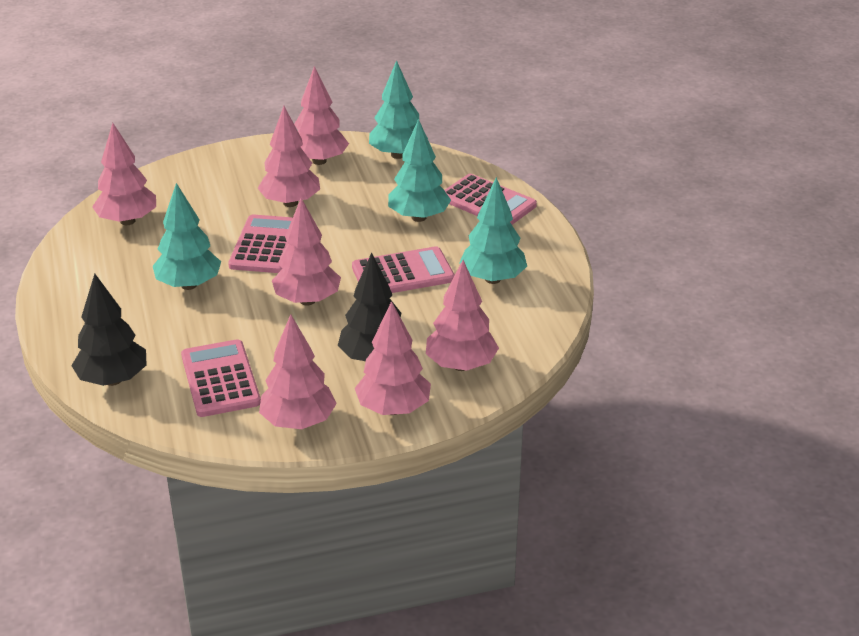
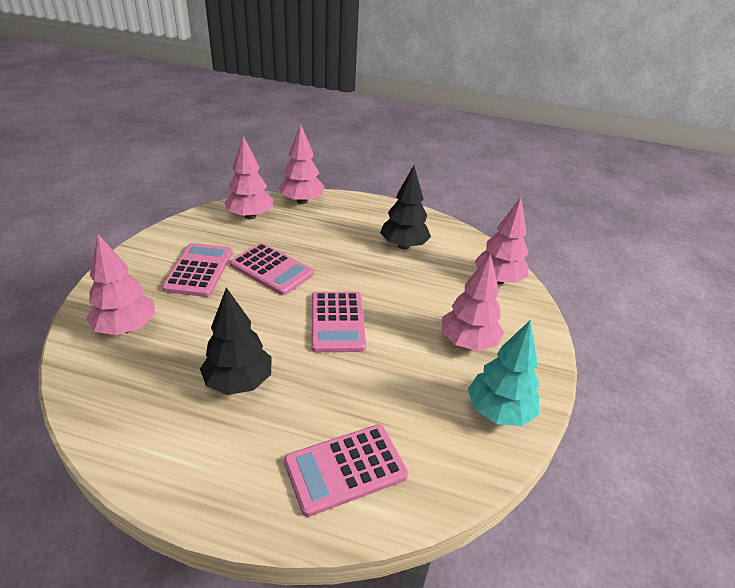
pink tree: [92,123,156,225] [258,106,320,207] [259,314,337,429] [272,198,341,306] [294,66,349,165] [355,301,431,415] [426,260,499,371] = 7 -> [86,234,155,335] [224,136,273,219] [279,124,325,204] [441,254,504,351] [475,197,529,284] = 5
turquoise tree: [153,183,221,290] [369,60,428,159] [388,119,451,222] [459,177,527,284] = 4 -> [468,320,540,426] = 1

